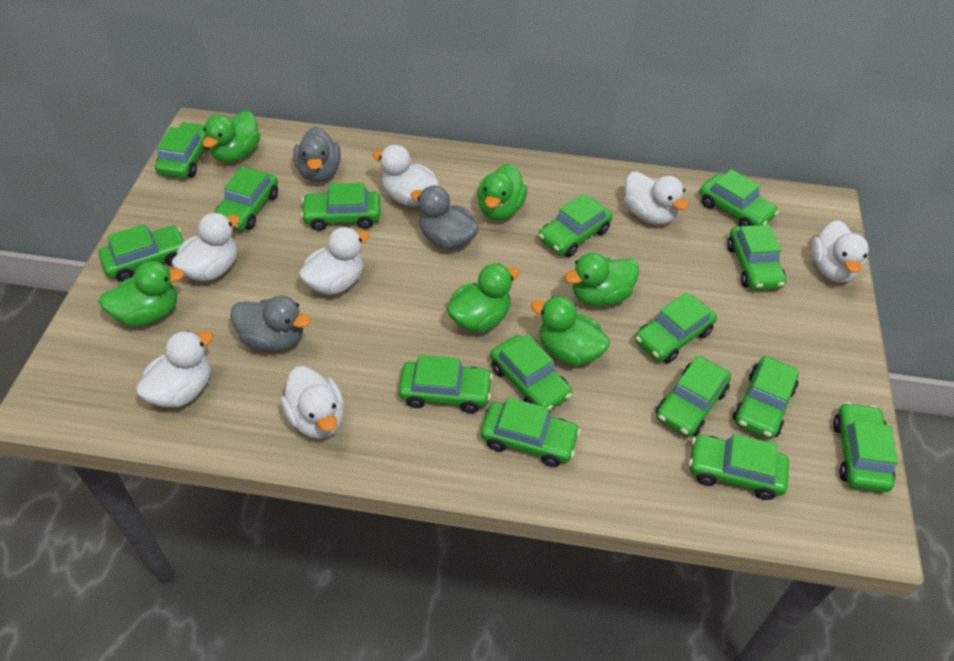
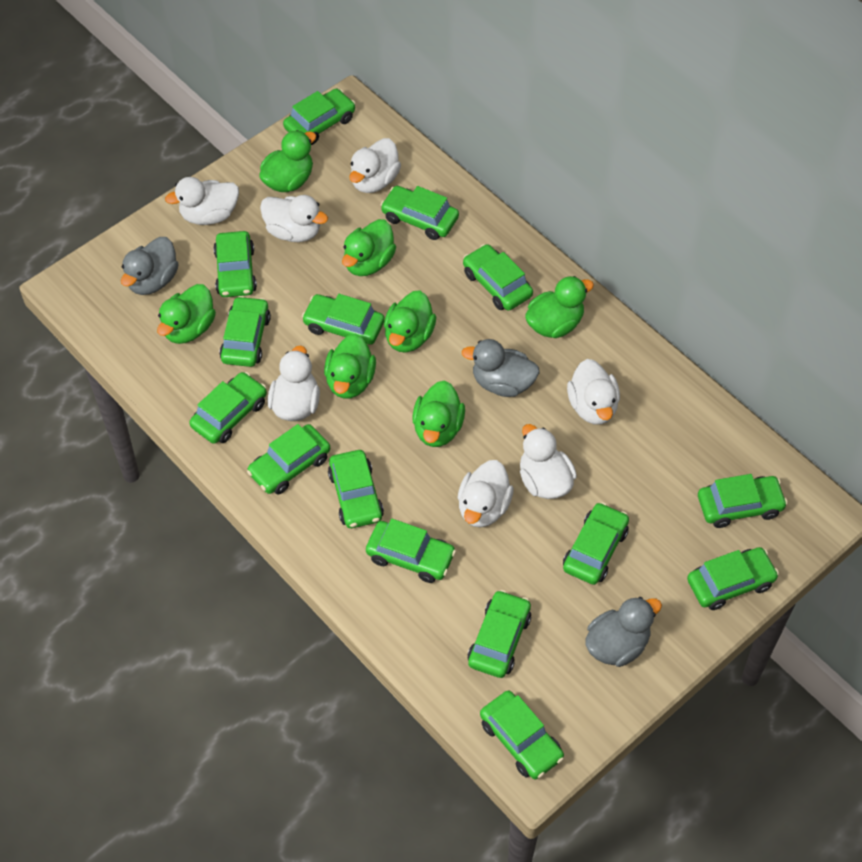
green duck: [99,261,184,326] [202,111,260,163] [447,263,520,332] [477,164,527,221] [531,296,610,366] [565,253,640,306] = 6 -> [157,284,216,344] [259,130,316,192] [324,333,376,399] [342,219,396,276] [384,290,436,353] [412,380,465,447] [525,276,594,338] = 7

